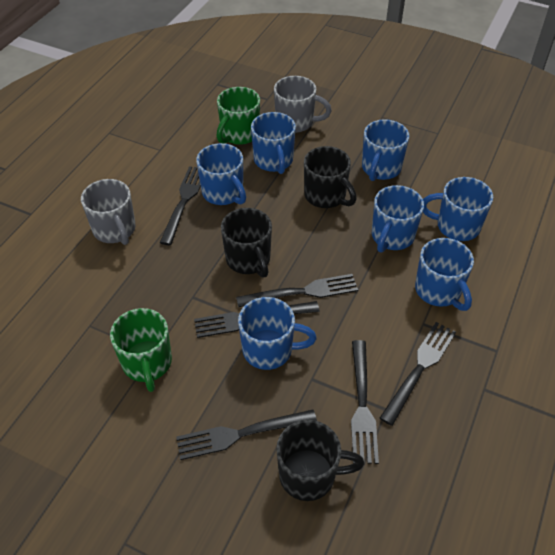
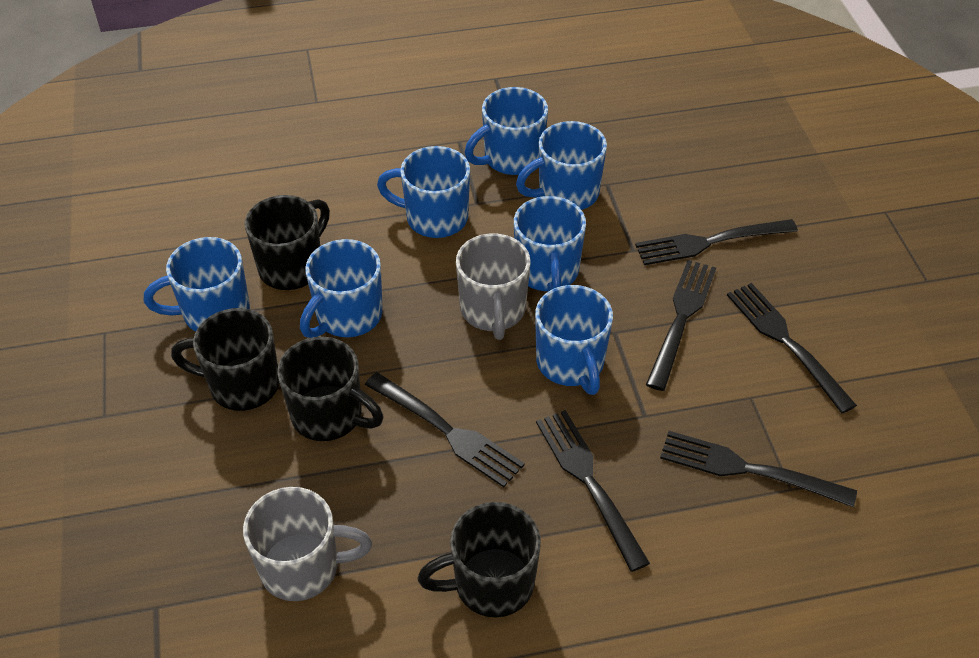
black mug: [221,208,272,278] [276,420,364,501] [304,146,357,208] = 3 -> [171,308,279,411] [245,195,330,290] [277,337,384,441] [417,502,541,617] = 4
green mug: [110,308,172,392] [216,87,260,145] = 2 -> none = 0

